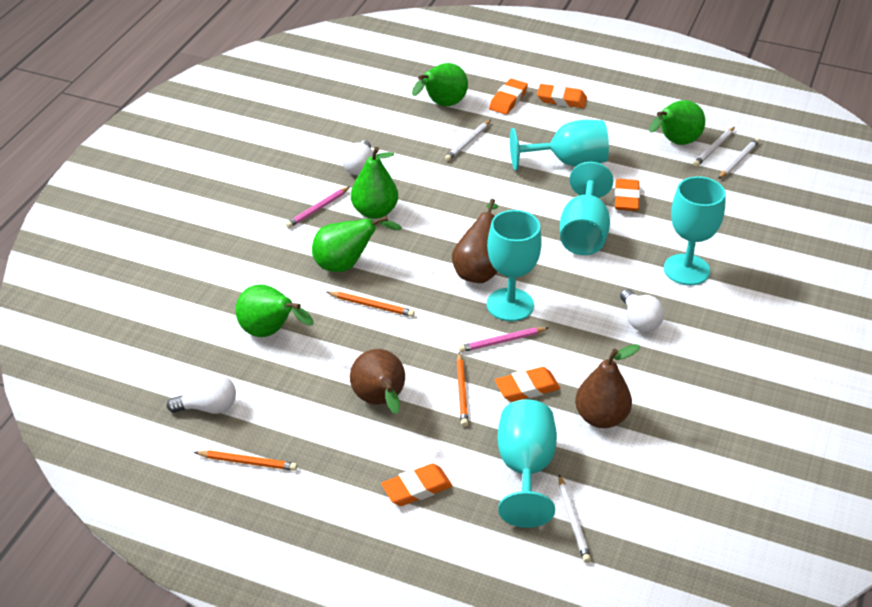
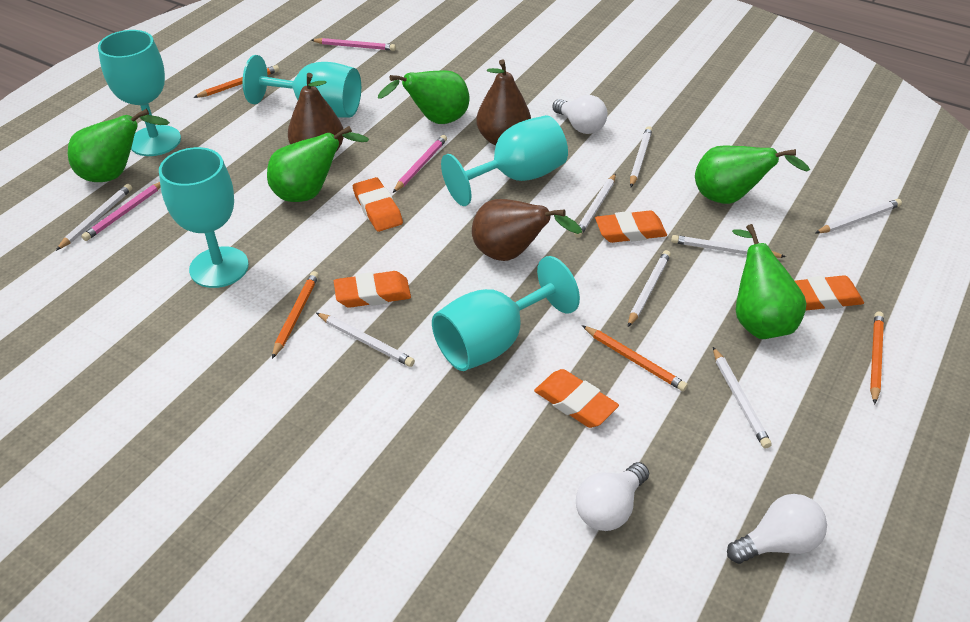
orange pencil: [194,450,297,471] [327,292,415,317] [457,352,468,427] = 3 -> [193,65,279,98] [272,271,319,359] [582,325,688,391] [870,312,884,404] = 4
pink pencil: [286,187,350,228] [458,327,549,352] = 2 -> [81,182,161,241] [311,38,396,51] [393,135,447,193] = 3
white pencil: [445,120,491,161] [558,475,591,563] [693,127,735,167] [718,138,760,179] = 4 -> [56,184,132,251] [316,313,415,367] [574,173,616,238] [628,250,671,327] [630,126,652,187] [671,235,786,258] [713,347,772,448] [815,199,902,233] = 8

